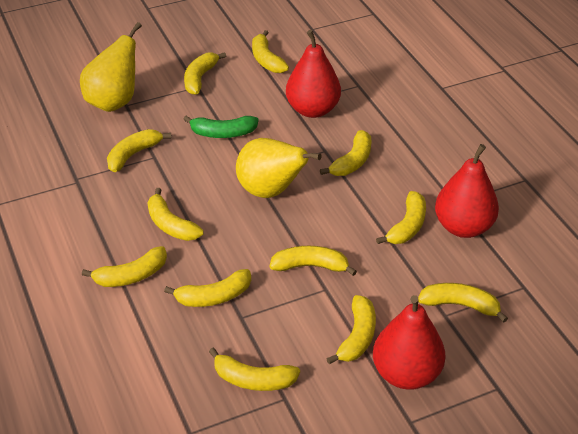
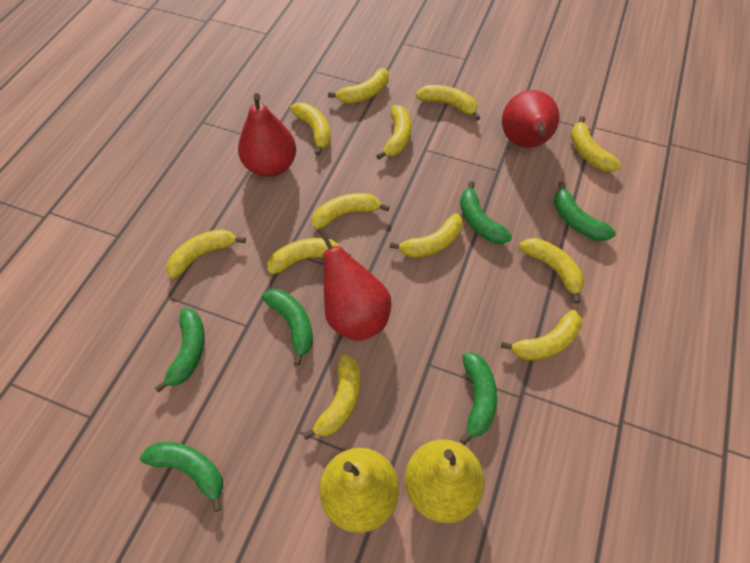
green banana: [183,116,259,138] = 1 -> [140,442,223,512] [155,308,205,393] [262,289,313,366] [460,181,512,244] [460,352,497,445] [554,181,616,241] = 6

